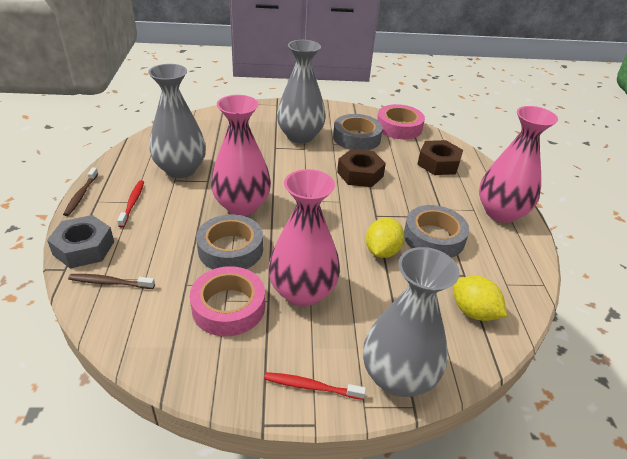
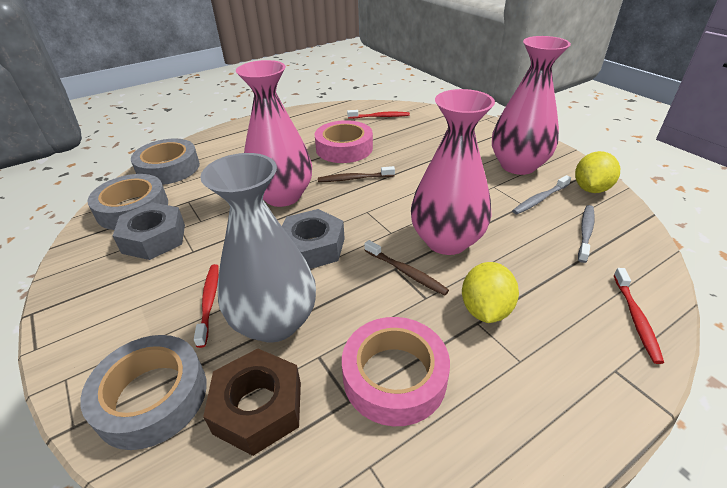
brown nut: [337,149,386,187] [417,140,463,175] = 2 -> [203,349,301,456] = 1
grey nut: [47,215,114,268] = 1 -> [113,202,185,260] [282,209,345,269] = 2
grey toothbrush: none = 0 -> [512,175,571,214] [578,205,595,263] = 2
grey vase: [148,64,206,178] [277,40,326,143] [363,247,460,397] = 3 -> [200,153,316,343] = 1
red toothbrush: [117,180,144,227] [264,372,366,400] = 2 -> [194,264,219,348] [347,110,410,119] [614,268,664,364] = 3

